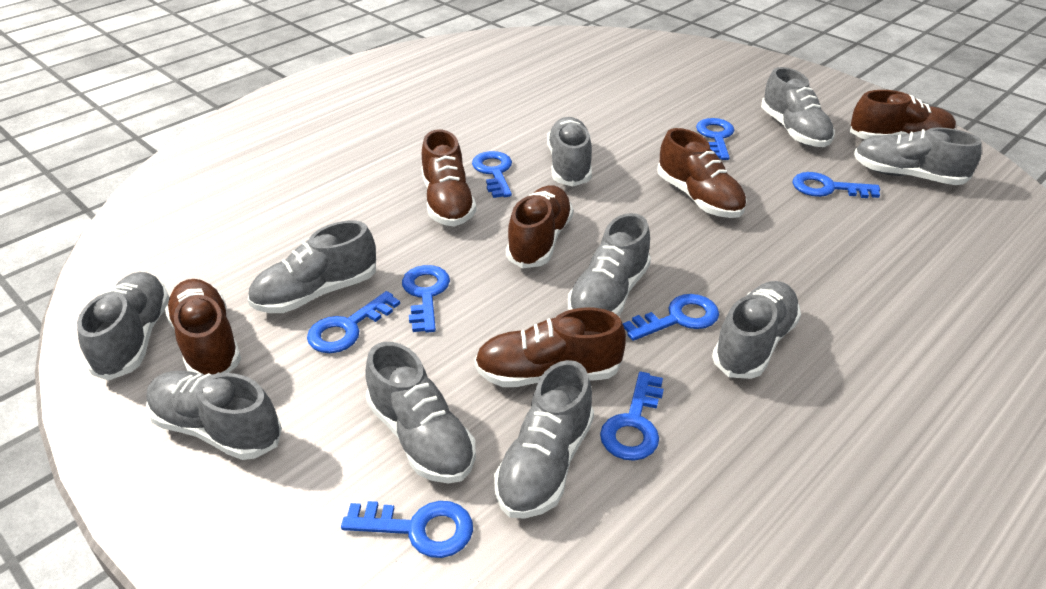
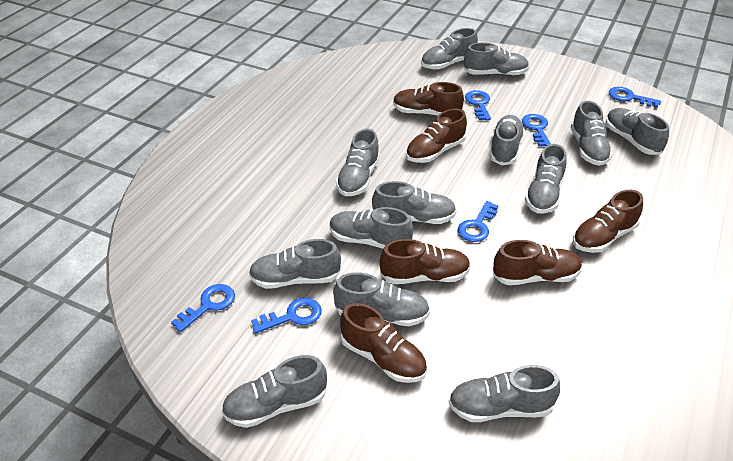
blue key: [307,291,400,353] [341,501,473,558] [402,265,450,333] [472,151,512,198] [600,372,664,461] [623,294,719,341] [696,118,734,160] [793,172,880,198] = 8 -> [171,284,235,332] [251,298,322,334] [458,201,499,242] [465,90,491,120] [522,114,551,146] [609,87,661,108] = 6
grey shoe: [77,272,169,381] [146,371,282,460] [248,220,376,313] [365,342,476,484] [494,360,594,519] [547,117,592,186] [568,213,651,316] [712,281,801,379] [761,67,835,147] [854,127,982,185] = 10 -> [221,355,327,428] [249,239,341,289] [330,207,413,249] [333,273,430,326] [336,129,380,196] [372,181,456,224] [421,28,478,69] [448,365,560,422] [463,42,529,76] [490,115,525,165] [525,144,567,214] [571,101,613,166] [606,108,669,155] = 13

